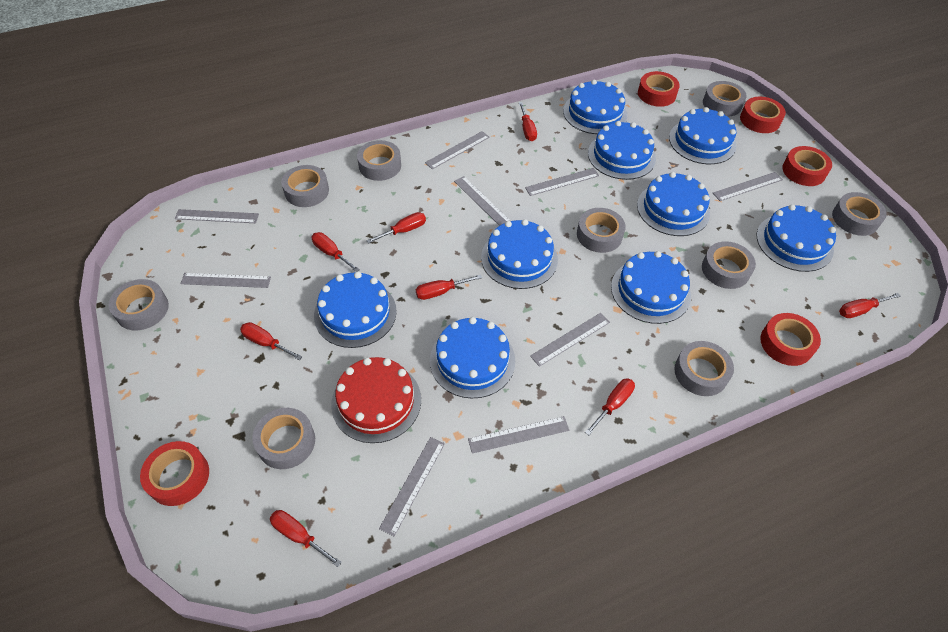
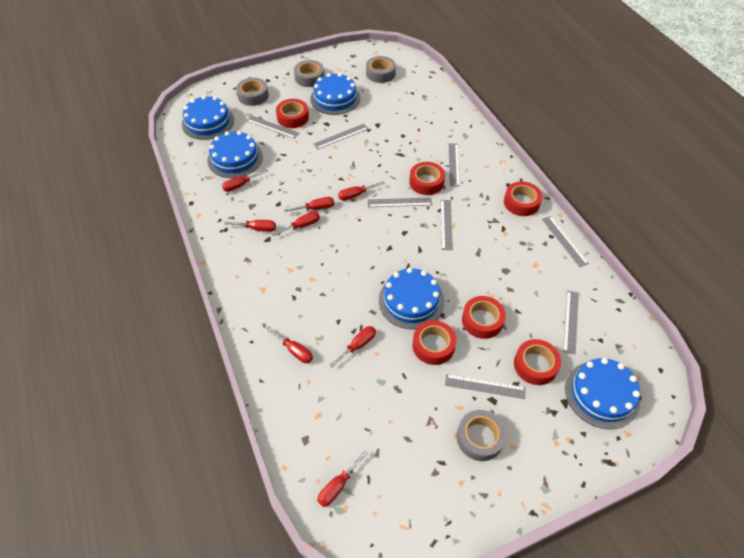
blue cake: [314,272,397,348] [430,317,515,399] [481,219,558,289] [563,80,627,134] [588,121,656,180] [611,251,691,324] [637,172,710,236] [669,107,736,164] [757,204,836,272] = 9 -> [182,95,234,140] [208,131,263,178] [310,73,360,115] [379,268,444,329] [565,358,640,429] = 5
grey ruler: [175,209,259,223] [180,273,271,288] [379,437,445,536] [425,131,490,169] [454,176,510,226] [468,416,569,454] [525,168,599,196] [530,313,610,367] [713,172,783,201] = 9 -> [246,115,299,139] [314,124,368,149] [368,197,432,207] [441,200,453,250] [445,374,526,399] [449,143,460,187] [542,216,589,267] [563,290,579,354] = 8
grey tape: [109,279,169,330] [252,408,315,469] [281,165,329,207] [357,140,401,181] [577,208,626,253] [674,341,734,396] [702,241,756,289] [703,81,747,117] [832,192,887,236] = 9 -> [236,78,269,106] [294,60,324,87] [366,56,396,83] [457,410,506,461] = 4
red cake: [331,357,421,443] = 1 -> none = 0
red tape: [140,441,209,506] [638,71,680,107] [740,97,786,133] [760,313,821,366] [782,146,832,186] = 5 -> [276,99,309,128] [409,162,445,195] [413,320,456,365] [462,296,506,339] [504,181,542,216] [514,339,561,385] = 6

